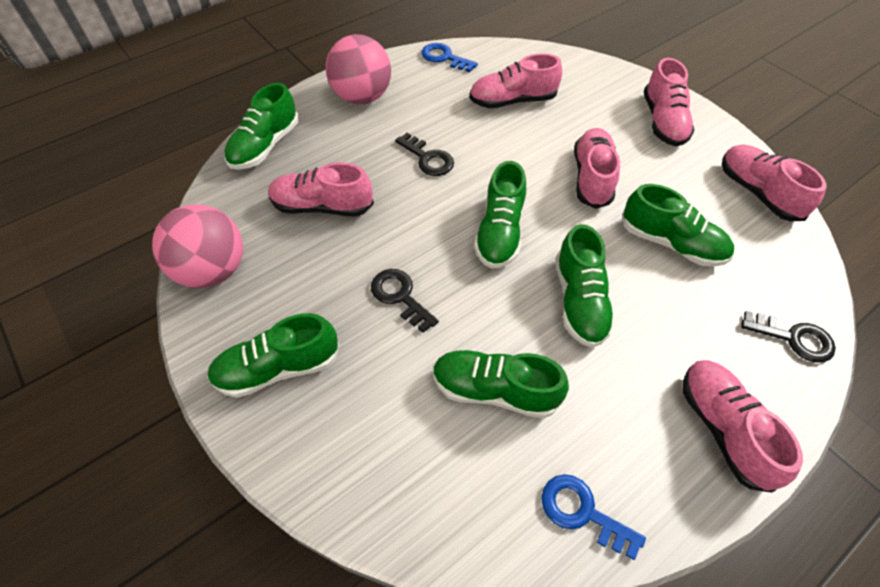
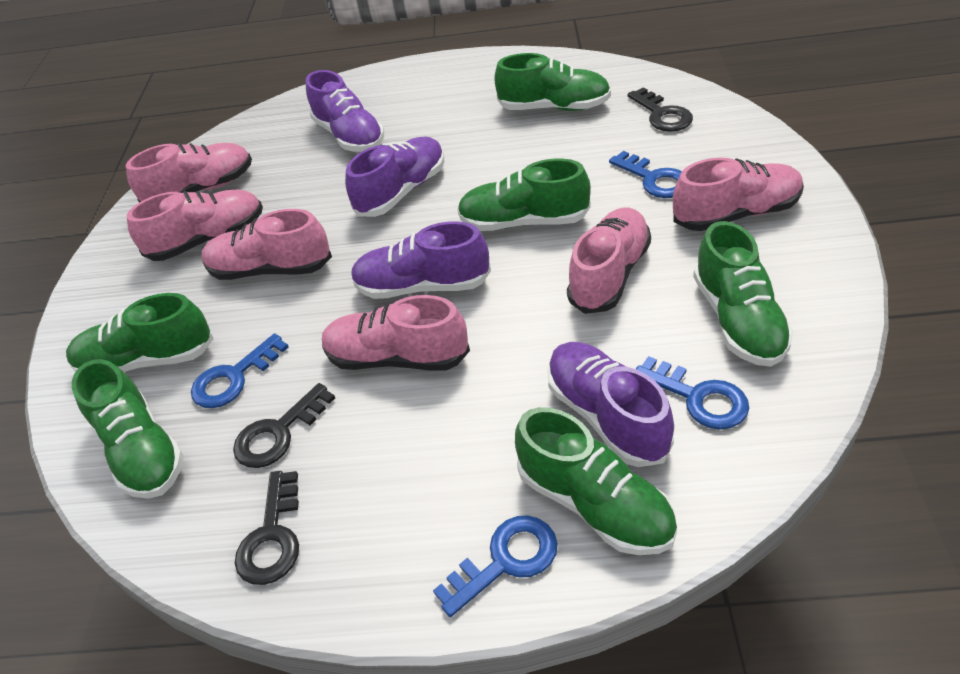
blue key: [421,43,478,72] [542,474,646,560] = 2 -> [191,333,289,408] [433,515,558,617] [609,151,682,198] [636,356,749,430] = 4
pink ball: [152,204,243,288] [326,34,391,104] = 2 -> none = 0
purple shoe: none = 0 -> [306,70,384,152] [345,136,445,217] [351,221,491,299] [547,342,674,467] = 4

